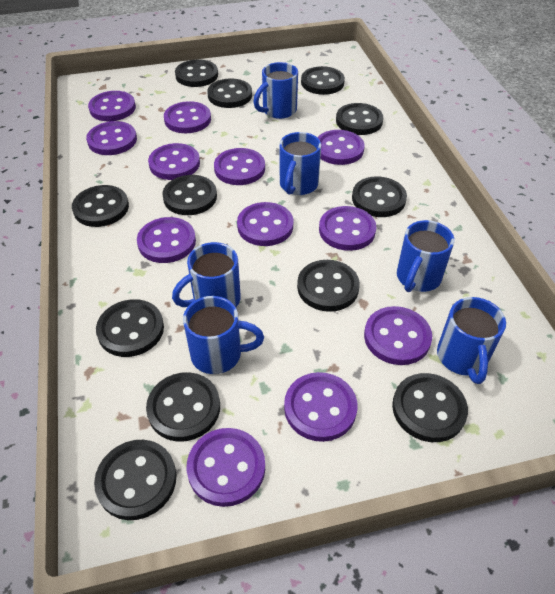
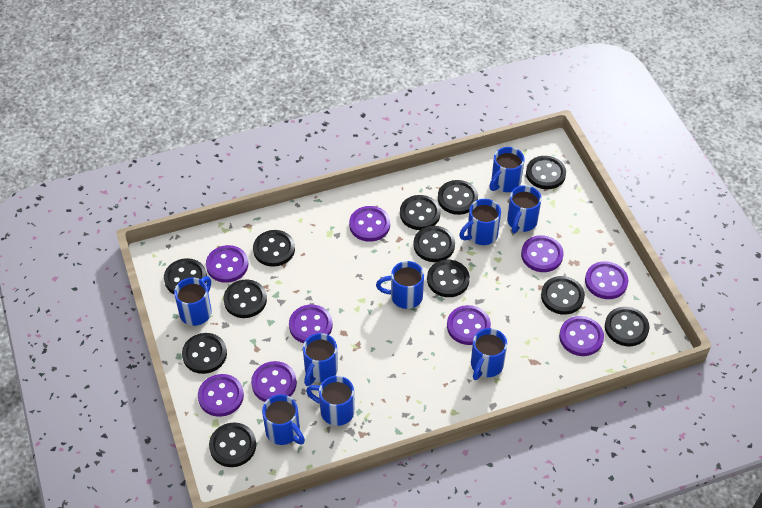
blue mug: [172,242,241,307] [183,296,264,374] [253,62,298,119] [280,132,321,195] [397,220,454,292] [437,297,506,384] = 6 -> [174,276,212,326] [262,395,305,445] [303,333,338,386] [306,376,355,426] [376,261,424,309] [459,199,501,245] [471,328,507,380] [490,147,525,192] [507,185,542,233] = 9
purple button: [86,121,137,155] [88,91,136,122] [137,217,196,263] [148,143,200,180] [164,101,211,133] [187,428,265,507] [214,148,265,185] [237,202,293,246] [284,372,357,442] [317,130,365,165] [319,206,376,251] [364,306,432,365] = 12 -> [198,374,244,417] [206,245,248,283] [251,361,297,402] [289,305,333,343] [349,206,390,242] [447,305,491,345] [521,235,564,272] [559,316,604,356] [585,261,629,299] = 9

